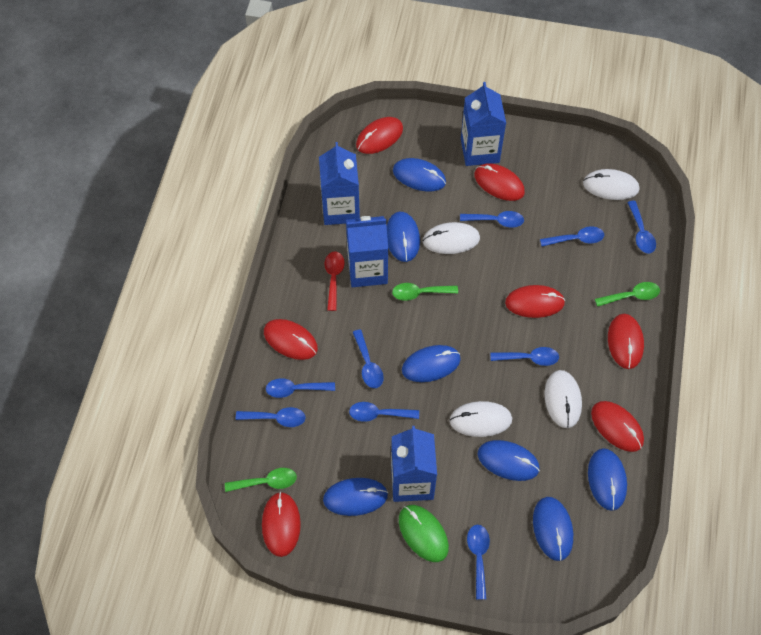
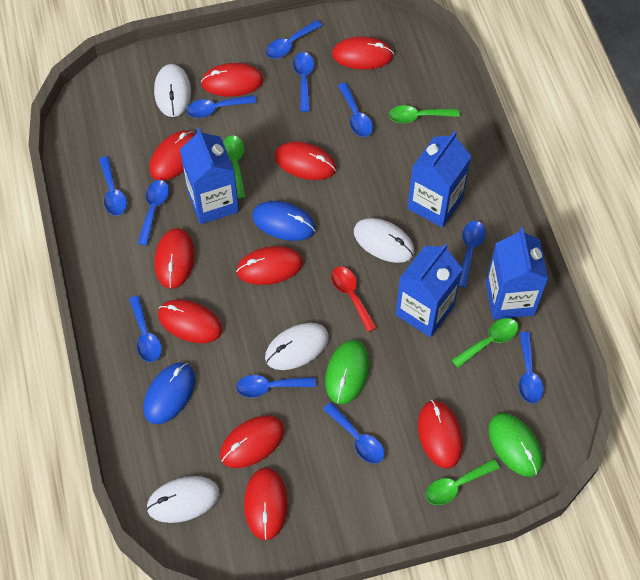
blue mouse: [323,478,388,516] [387,211,420,262] [393,158,446,191] [402,345,461,382] [477,440,540,481] [533,497,573,561] [588,448,627,511] = 7 -> [143,362,195,424] [252,201,316,241] = 2
blue spoon: [236,407,305,427] [266,378,335,398] [349,402,419,422] [353,329,384,388] [460,211,524,228] [467,525,490,600] [490,347,559,366] [540,226,604,246] [627,201,656,253] = 9 -> [99,156,127,216] [129,295,162,362] [138,180,169,246] [186,95,256,118] [236,375,316,397] [266,20,322,59] [293,52,314,112] [323,402,384,464] [338,82,373,137] [459,221,486,288] [519,332,543,403] = 11
green mouse: [399,505,449,562] = 1 -> [325,340,369,404] [488,413,543,477] = 2
green spoon: [225,468,297,492] [392,283,458,301] [595,282,660,307] = 3 -> [223,135,246,199] [389,105,460,123] [426,459,499,505] [452,318,518,368] = 4
red mouse: [262,492,301,557] [264,319,318,360] [356,117,403,154] [474,163,525,201] [505,285,565,318] [591,401,644,452] [608,314,644,369] = 7 -> [150,131,195,181] [154,228,195,289] [158,300,222,343] [201,63,264,97] [220,415,284,468] [236,246,303,285] [244,468,288,540] [274,142,336,180] [332,36,394,70] [418,400,463,468] = 10

